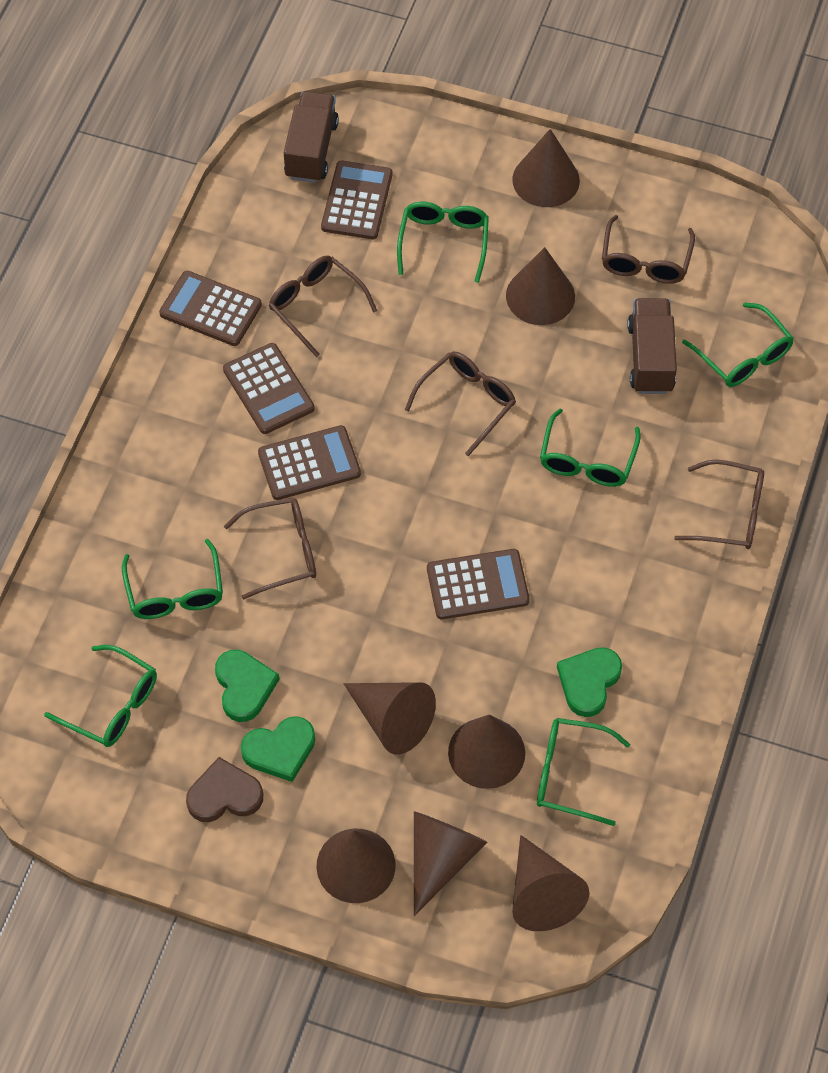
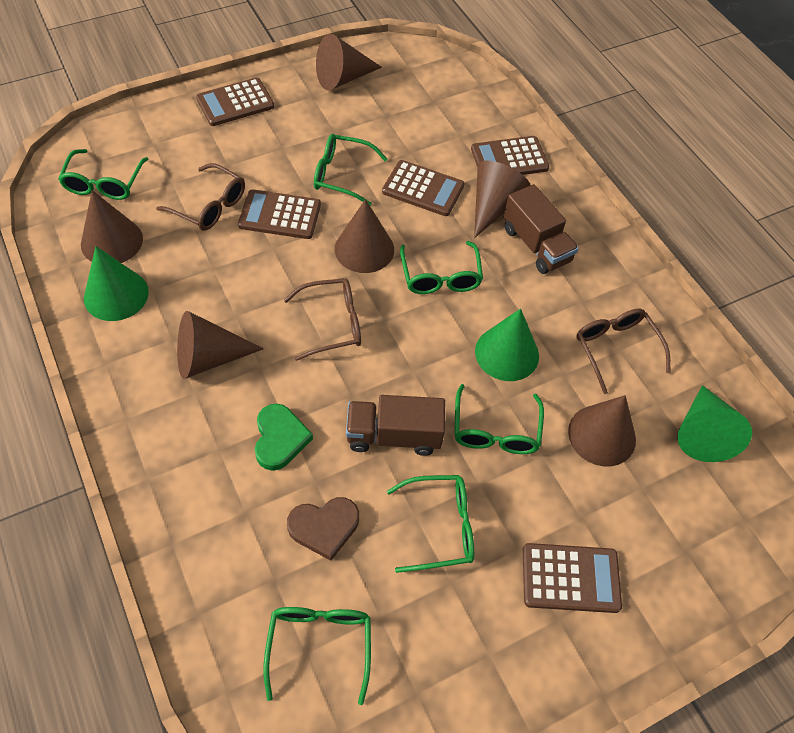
brown cone: [316,829,396,903] [344,682,436,755] [414,811,488,916] [448,715,525,789] [506,247,575,325] [512,129,580,207] [512,835,589,931] = 7 -> [81,190,143,263] [177,311,264,379] [316,34,382,90] [335,199,394,273] [474,161,530,238] [568,395,636,466] = 6
brown glasses: [224,498,316,599] [269,256,377,357] [405,351,516,456] [602,215,695,284] [674,459,764,549] = 5 -> [156,163,245,231] [284,278,361,361] [576,309,671,394] = 3
green cone: none = 0 -> [84,246,149,321] [475,308,539,381] [677,385,752,462] = 3
green heart: [215,650,280,722] [241,716,315,782] [557,647,622,717] = 3 -> [255,404,313,471] = 1

